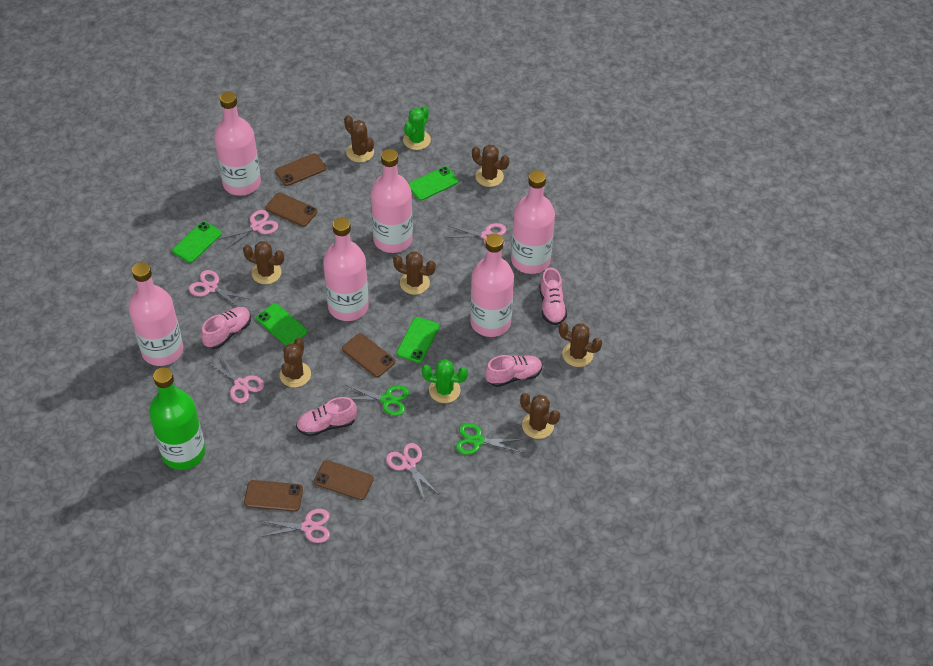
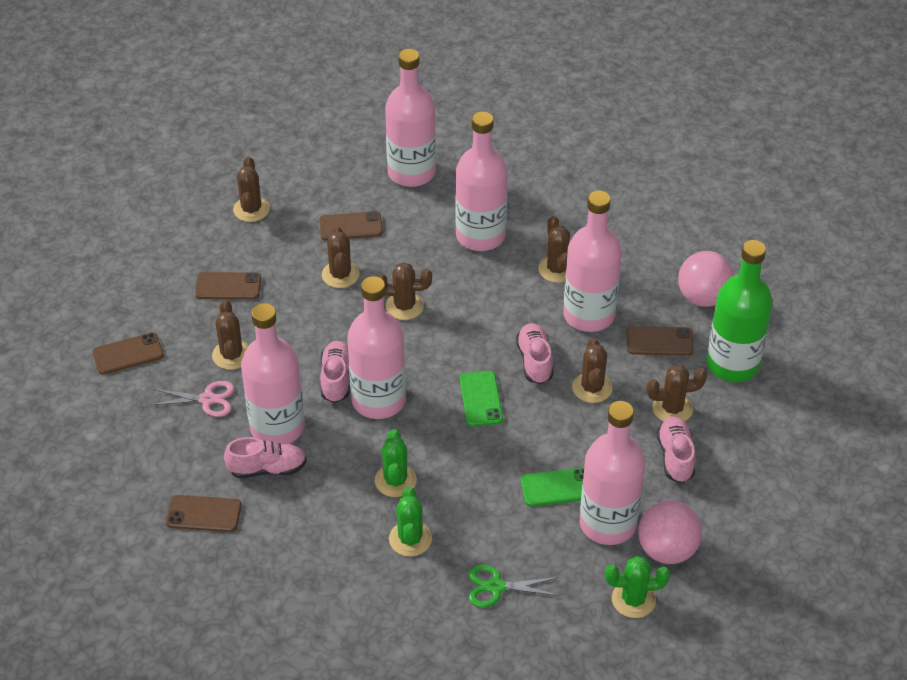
green cactus: [403,106,431,150] [422,359,468,403] = 2 -> [375,429,417,497] [389,487,432,557] [605,556,670,618] = 3
green phone: [172,221,222,263] [256,303,308,346] [396,317,439,363] [408,166,459,201] = 4 -> [460,371,503,427] [521,468,584,506] = 2
green scissors: [346,385,409,416] [456,423,524,455] = 2 -> [469,565,559,607] = 1
pink ball: none = 0 -> [638,500,702,564] [678,251,734,307] = 2
pink scissors: [189,270,249,307] [207,354,264,403] [218,210,278,249] [261,509,330,543] [386,443,438,501] [449,223,506,246] = 6 -> [150,381,234,417] = 1

